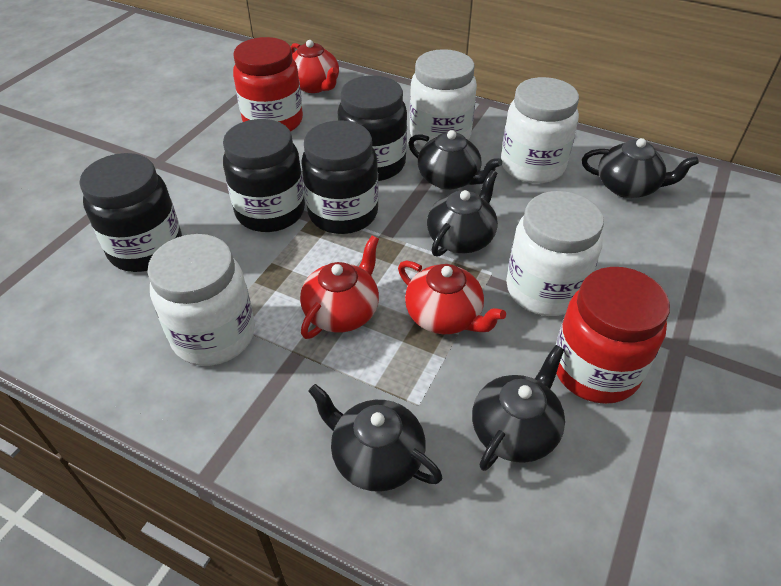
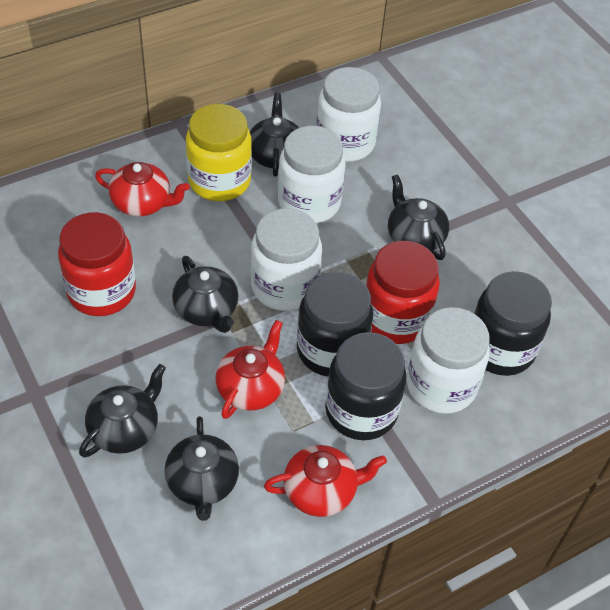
black jar: [79,153,182,272] [223,119,305,232] [301,120,379,234] [337,75,407,181] = 4 -> [297,272,373,377] [325,332,407,440] [474,271,552,376] = 3
yellow jar: none = 0 -> [186,104,252,201] = 1

